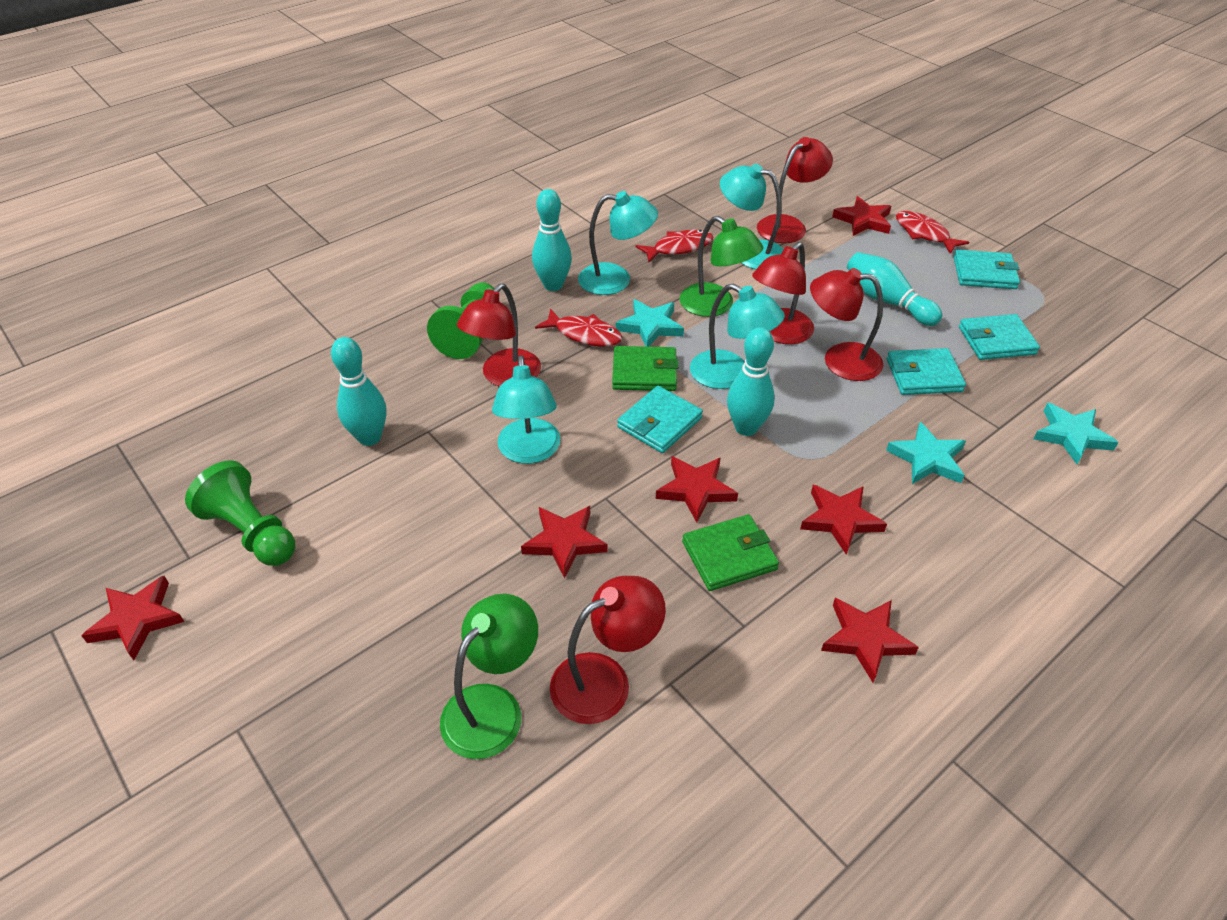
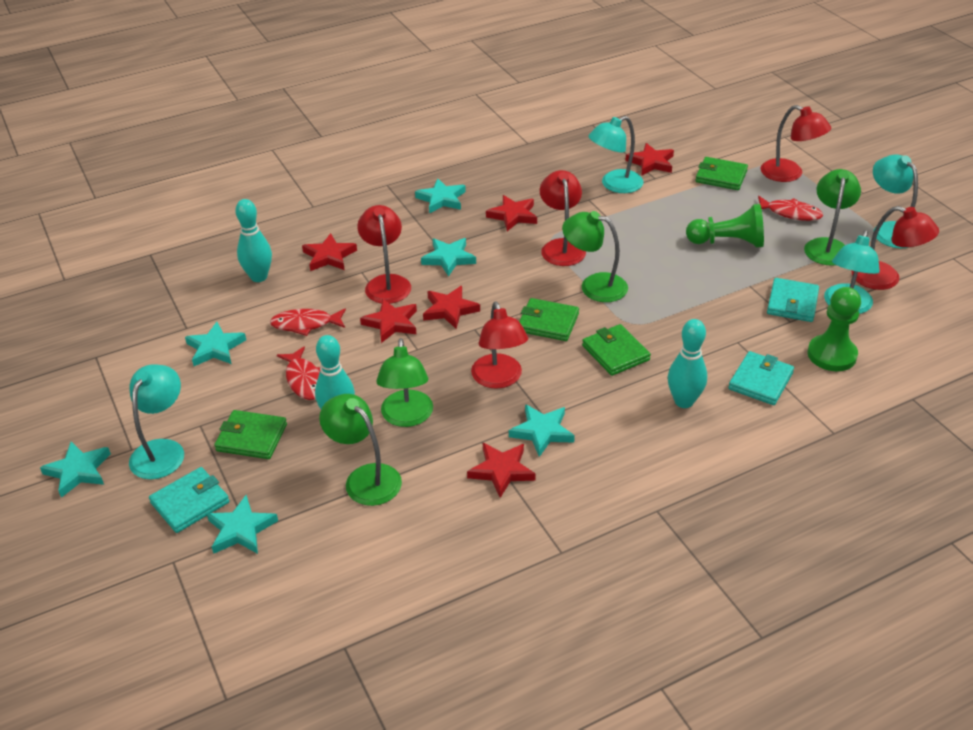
green lamp: [440,594,538,759] [680,216,763,317] = 2 -> [319,394,402,506] [376,338,433,427] [562,211,628,302] [804,169,861,266] = 4
green wallet: [612,346,679,391] [682,514,779,591] = 2 -> [214,410,287,459] [519,298,579,341] [582,324,651,376] [695,157,748,190] = 4
turquoise bowling pin: [331,337,387,446] [532,189,572,291] [727,327,775,436] [847,252,942,326] = 4 -> [235,199,272,282] [315,335,355,409] [668,319,707,408] = 3
turquoise star: [616,299,684,347] [886,422,966,484] [1034,403,1119,464] = 3 -> [40,442,111,498] [185,322,246,366] [207,495,278,554] [415,178,466,214] [421,238,476,277] [509,404,575,457] = 6
turquoise wallet: [617,386,703,453] [887,348,966,395] [954,250,1020,289] [959,314,1040,360] = 4 -> [149,467,229,533] [728,351,794,405] [767,278,819,322] = 3

